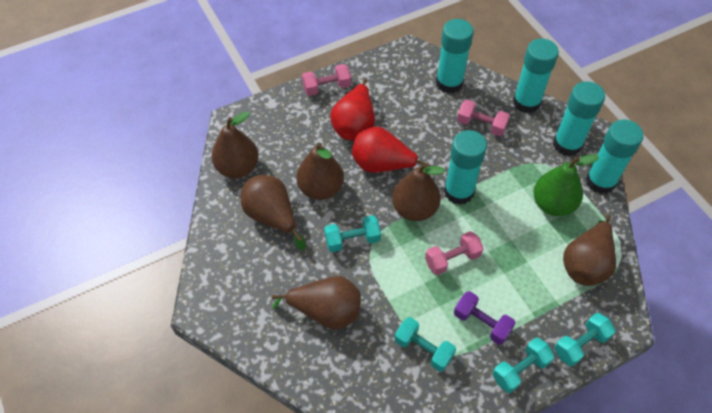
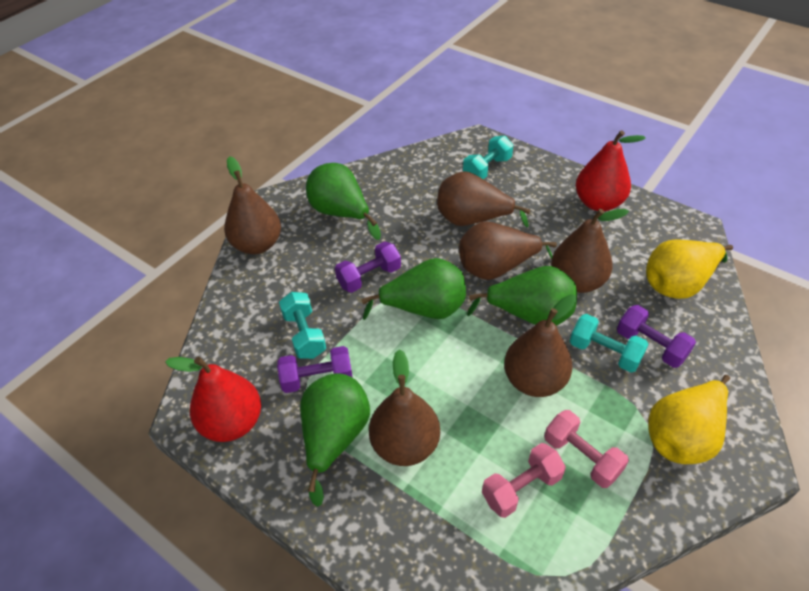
green pear: [533,155,599,216] = 1 -> [300,373,370,507] [306,163,381,240] [361,258,466,320] [467,266,577,326] = 4
pink dumbbell: [302,64,351,96] [425,231,484,275] [457,100,510,136] = 3 -> [482,443,566,518] [544,410,629,488] = 2
purple dumbbell: [454,291,516,345] = 1 -> [277,346,353,393] [335,241,401,293] [617,305,696,368] = 3
turquoise dumbbell: [324,215,381,252] [394,317,456,372] [492,338,554,393] [554,313,615,367] = 4 -> [279,292,326,359] [463,136,513,179] [570,314,649,372] = 3
turquoise glue stick: [436,19,474,94] [444,130,487,205] [513,39,559,113] [553,81,605,156] [585,119,644,194] = 5 -> none = 0
yellow pear: none = 0 -> [646,239,733,299] [648,375,730,464] = 2

